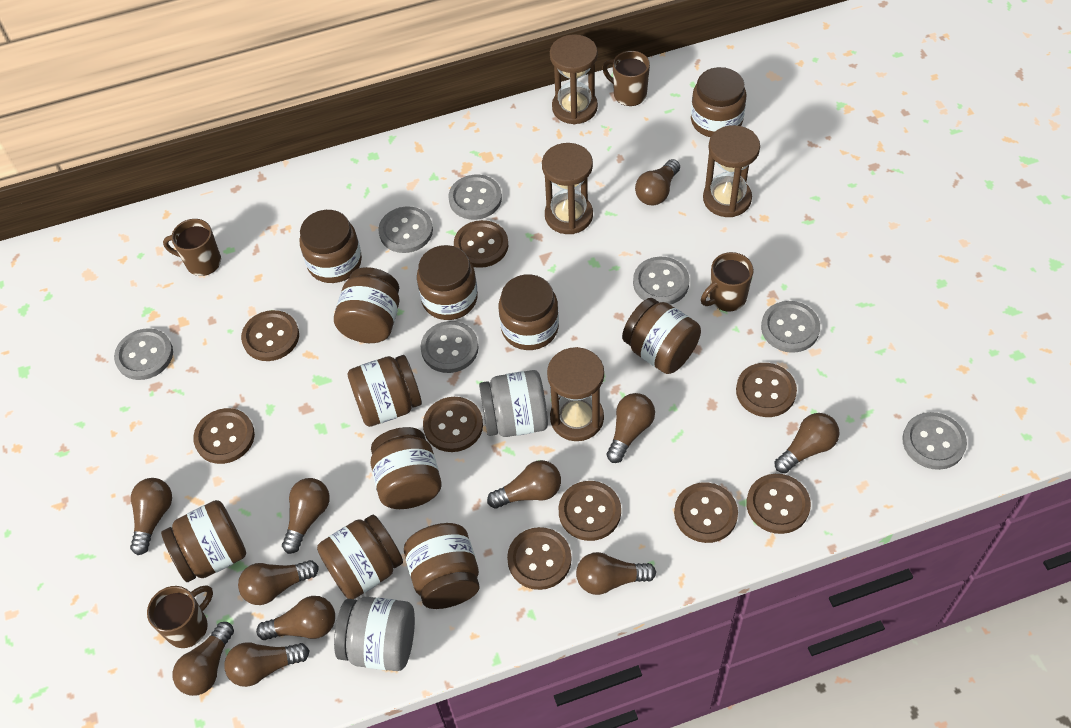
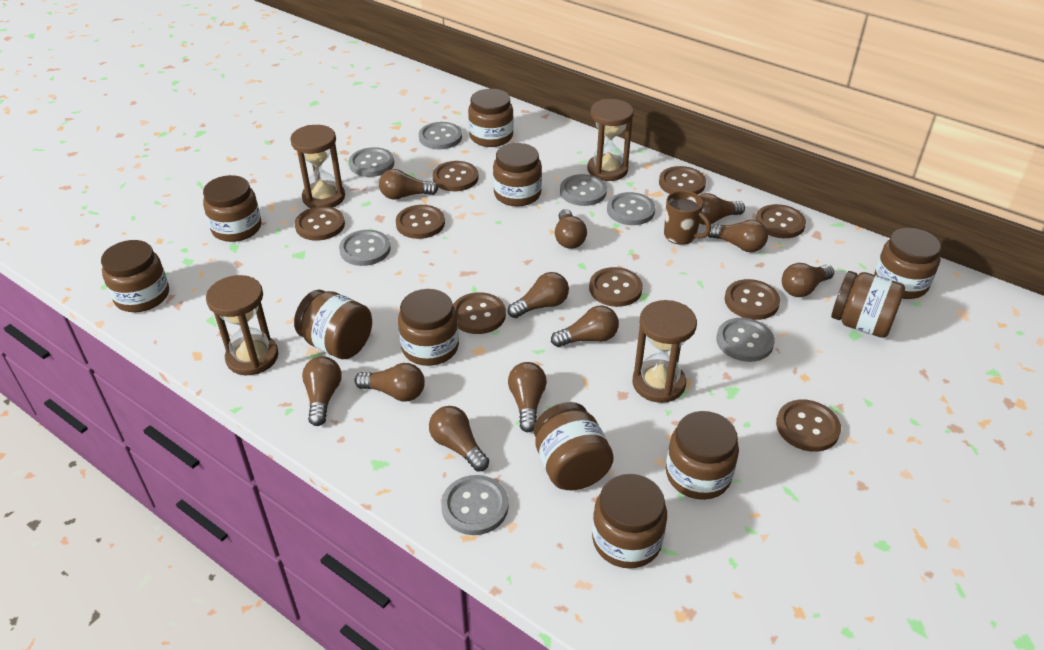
brown mug: [147,586,213,648] [163,219,221,276] [602,51,650,106] [701,252,754,311] = 4 -> [664,191,711,245] = 1
grey jar: [334,597,415,671] [479,370,548,437] = 2 -> none = 0

